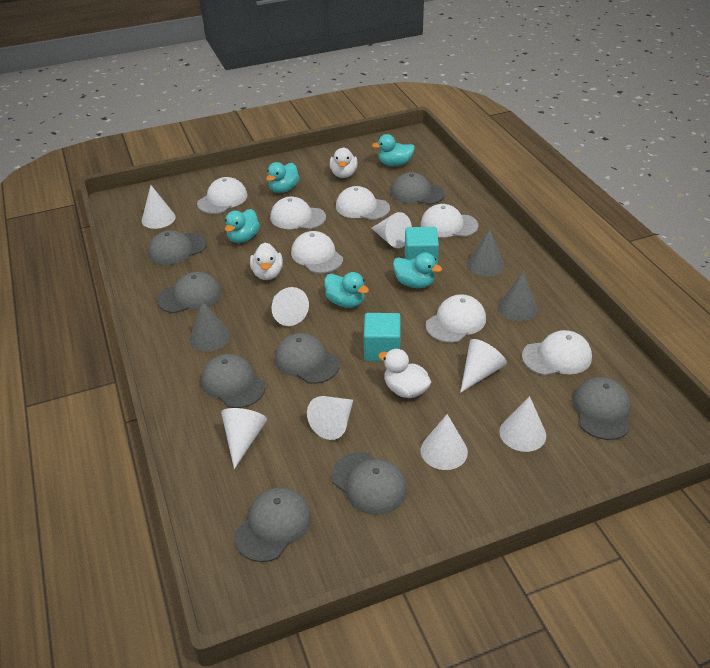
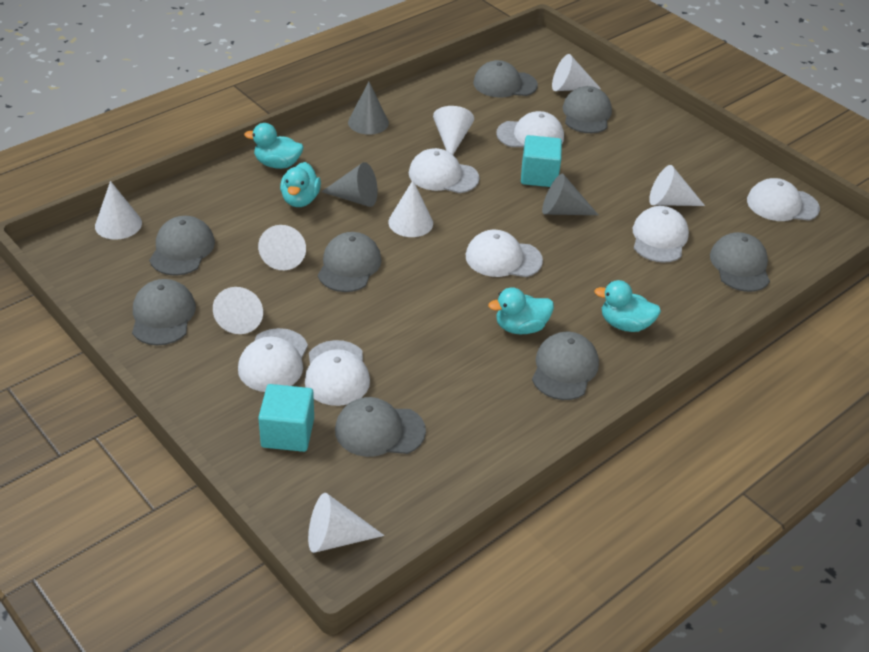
turquoise duck: [225,209,260,243] [266,162,300,193] [324,272,369,308] [372,134,415,166] [393,253,442,288] = 5 -> [244,123,303,169] [280,162,321,207] [488,287,554,334] [594,280,661,332] = 4
white duck: [250,243,283,280] [330,148,358,178] [378,349,431,398] = 3 -> none = 0

